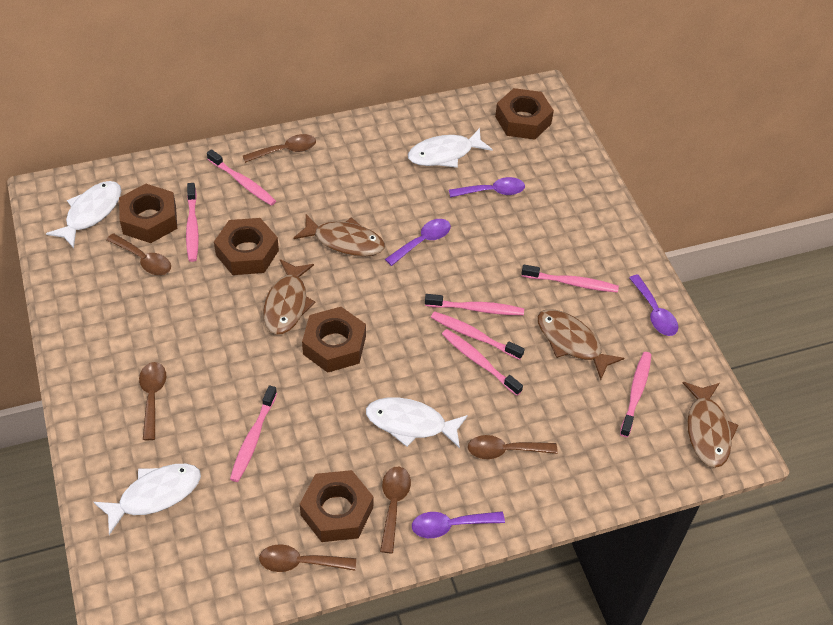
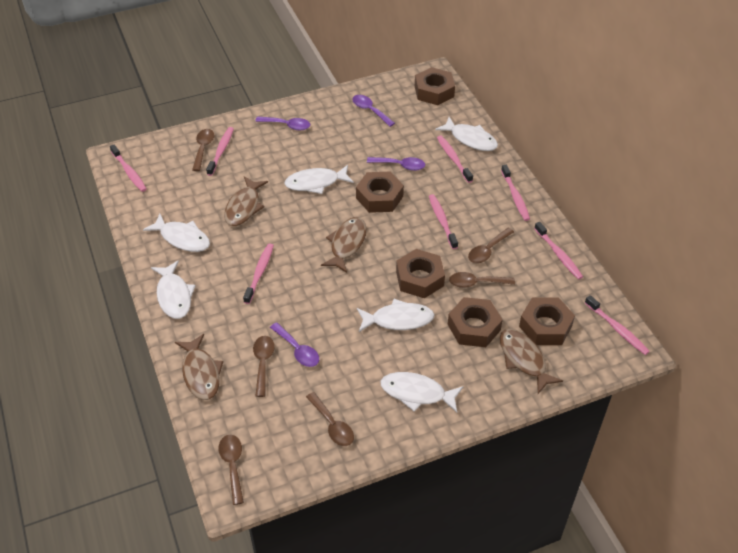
white fish: [46,181,121,248] [94,464,201,535] [366,397,468,448] [408,128,492,168] = 4 -> [143,214,210,252] [151,260,196,319] [284,165,354,194] [357,299,435,332] [381,372,463,413] [435,117,498,151] = 6

